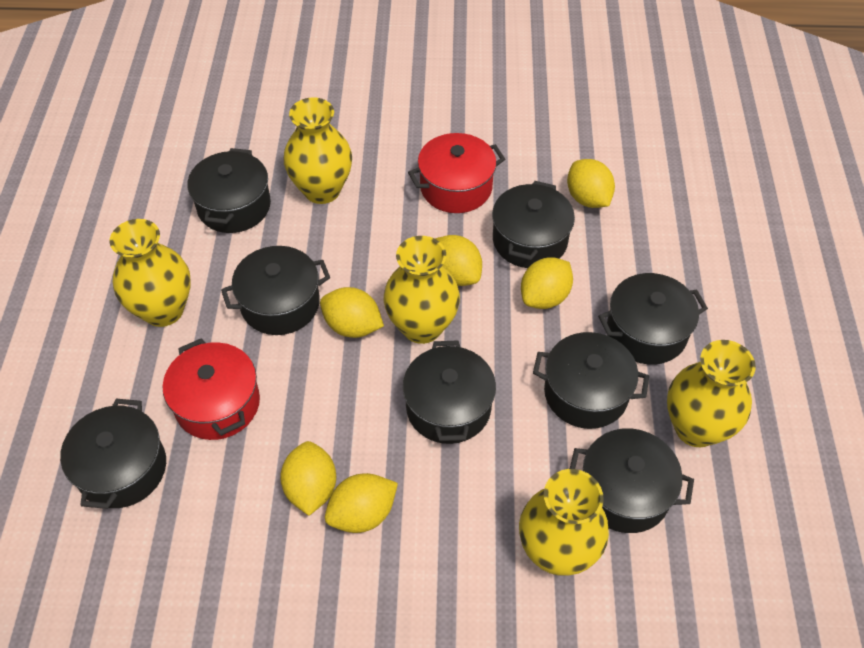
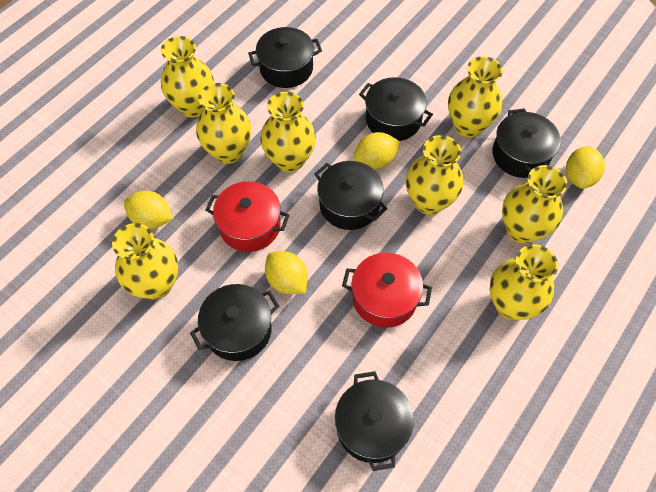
black pot: [60,398,166,509] [188,148,271,233] [221,246,330,335] [403,340,496,444] [492,181,575,268] [533,332,649,429] [570,428,694,533] [598,273,708,365] = 8 -> [190,284,279,361] [248,27,322,88] [315,161,387,230] [335,371,414,471] [359,77,433,141] [492,108,561,178] = 6
yellow lemon: [280,441,336,516] [320,287,384,338] [325,473,398,533] [435,235,482,286] [521,257,573,309] [567,159,615,208] = 6 -> [124,191,173,229] [265,251,308,294] [353,132,400,169] [566,146,605,189] = 4
yellow vase: [110,219,191,327] [284,97,352,204] [384,236,460,344] [519,469,609,576] [667,340,756,447] = 5 -> [112,223,178,300] [161,36,214,118] [196,83,251,164] [261,92,316,172] [406,135,463,215] [448,56,503,137] [490,244,558,320] [502,165,567,244] = 8

